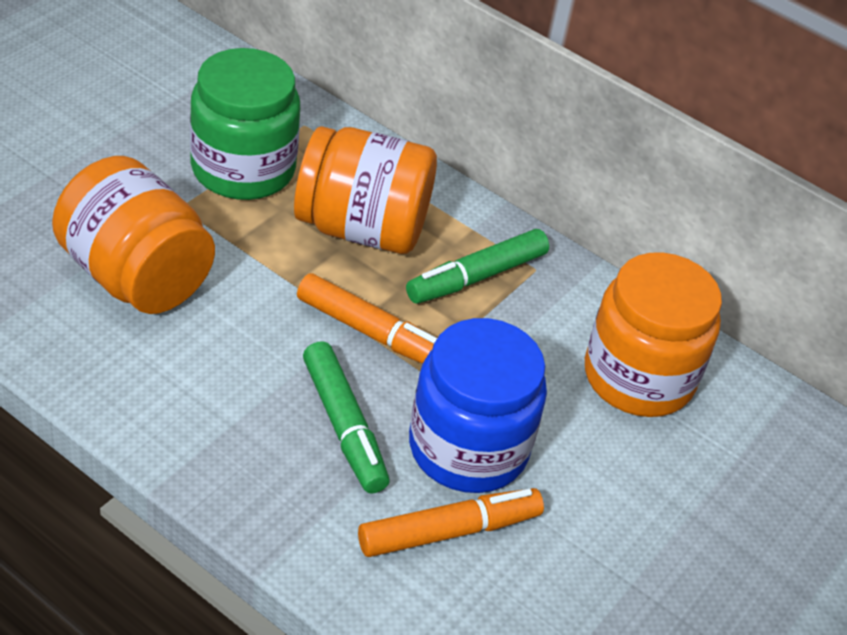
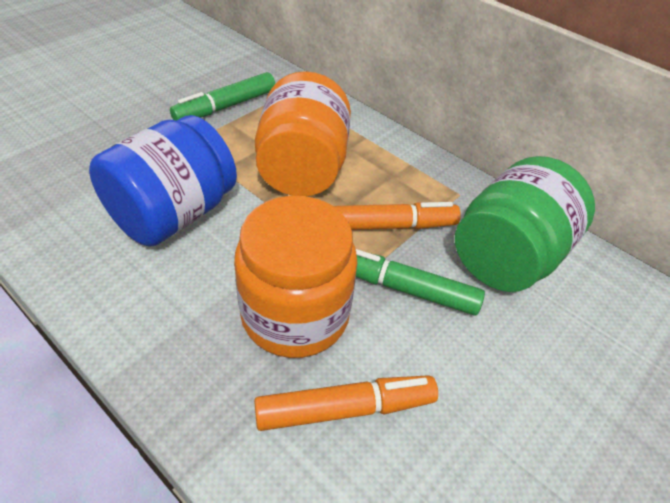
orange jar: [52,156,215,314] [294,126,437,254] [585,252,722,417] = 3 -> [234,196,358,358] [255,71,351,196] = 2

